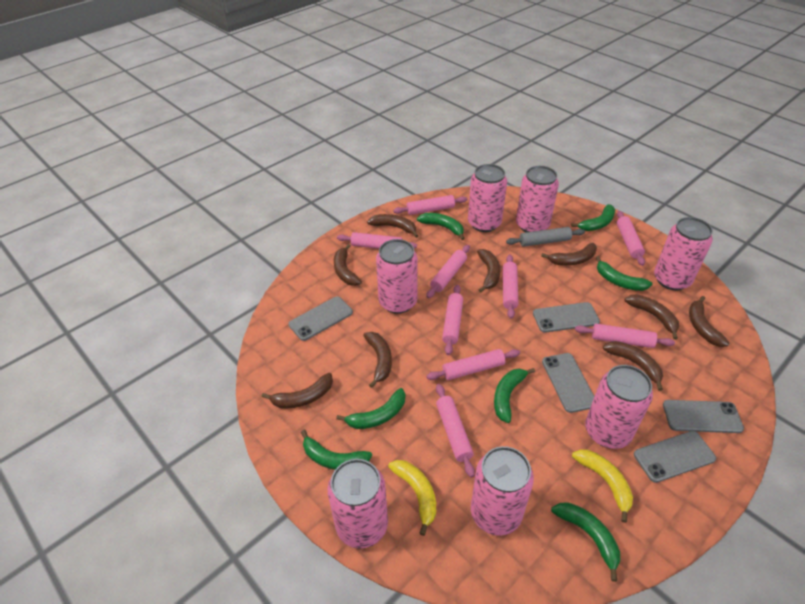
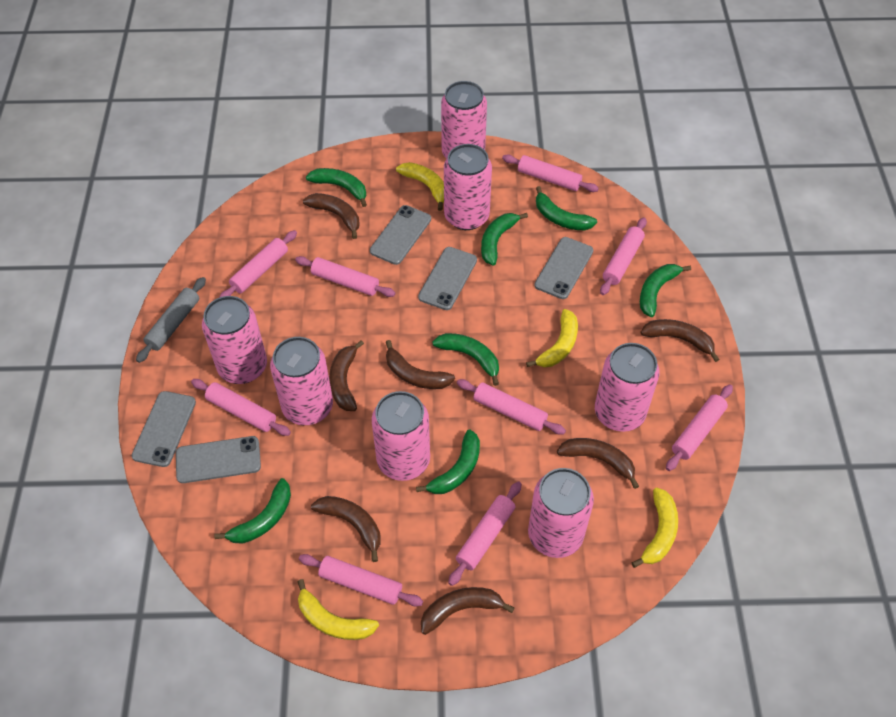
brown banana: [262,373,333,408] [334,244,362,286] [363,332,392,388] [367,214,418,238] [477,249,500,292] [541,243,597,266] [603,341,663,391] [625,294,679,340] [689,296,729,347] = 9 -> [303,193,359,239] [311,496,381,562] [329,340,364,411] [386,340,455,389] [421,587,515,635] [557,438,639,489] [640,319,720,362] = 7
yellow banana: [388,460,436,536] [572,449,633,523] = 2 -> [297,579,379,640] [396,162,444,211] [526,309,578,367] [631,488,678,568] = 4

